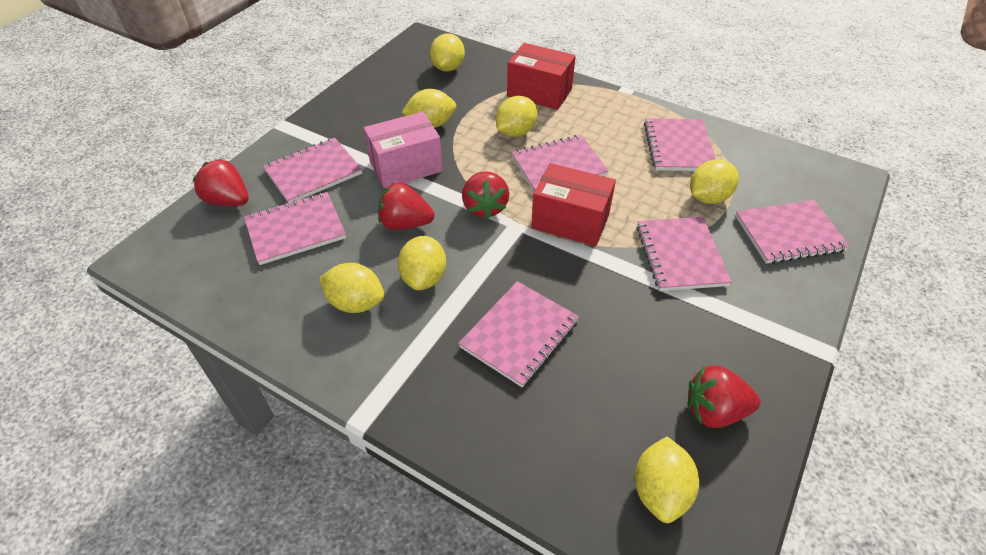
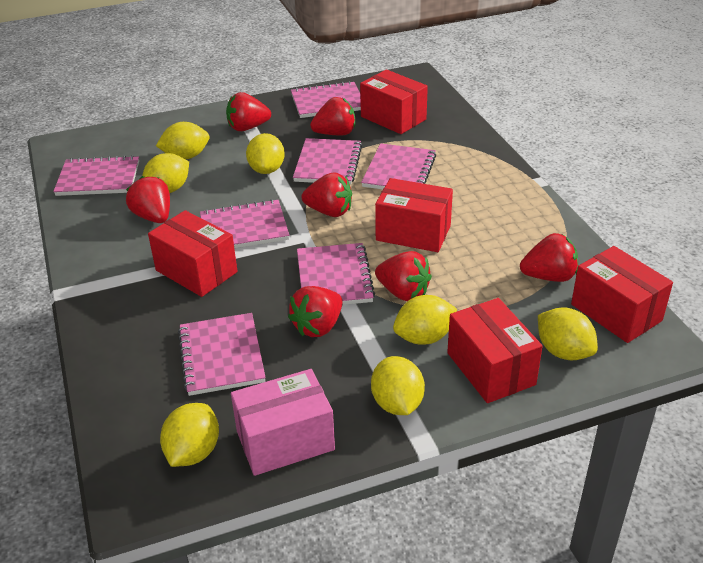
red box: [507,43,576,110] [531,163,616,246] = 2 -> [148,210,237,297] [360,70,428,134] [375,178,453,252] [447,298,543,403] [571,246,673,343] = 5
red strawberry: [193,159,249,206] [378,182,434,230] [462,171,509,219] [688,365,761,428] = 4 -> [126,176,170,223] [226,92,271,131] [288,286,343,337] [301,172,352,217] [310,97,355,135] [375,251,432,301] [520,233,578,282] = 7

